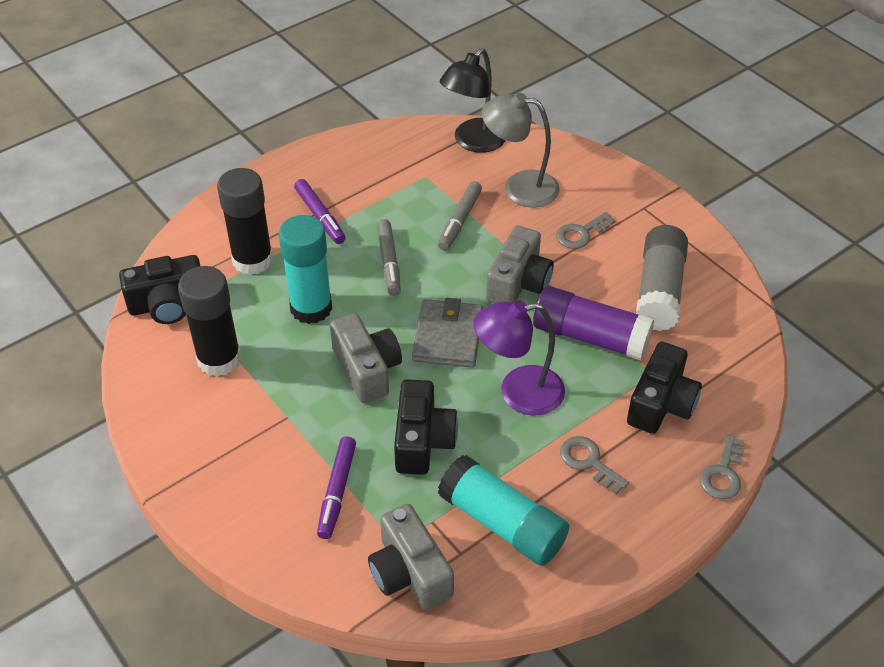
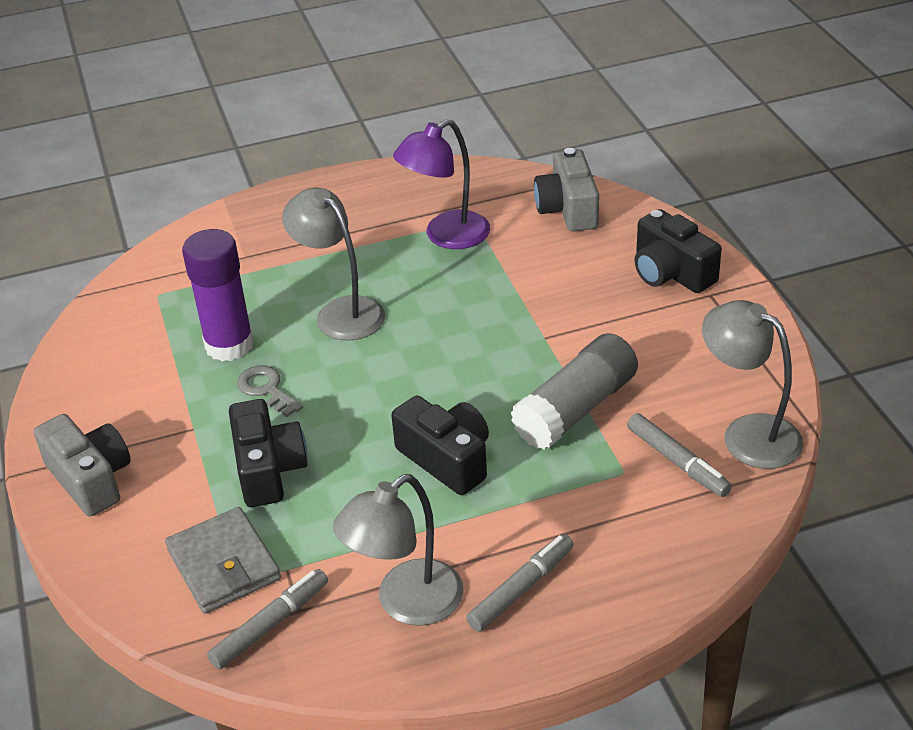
black glue stick: [178,266,241,377] [217,168,273,275] = 2 -> none = 0
black lamp: [440,48,506,153] = 1 -> none = 0
grey camera: [330,313,402,403] [368,504,454,610] [486,226,554,303] = 3 -> [34,414,131,517] [534,148,599,231] = 2
grey key: [556,212,615,249] [560,436,629,494] [700,435,744,499] = 3 -> [237,365,303,417] = 1
grey lamp: [482,93,560,208] = 1 -> [282,188,385,341] [333,474,464,626] [702,300,803,469] = 3
grey marker: [377,219,401,296] [438,181,482,250] = 2 -> [207,569,328,669] [466,534,574,632] [627,413,732,497] = 3
purple marker: [294,179,346,244] [317,437,356,539] = 2 -> none = 0
turquoise glue stick: [279,215,332,324] [438,455,569,566] = 2 -> none = 0

